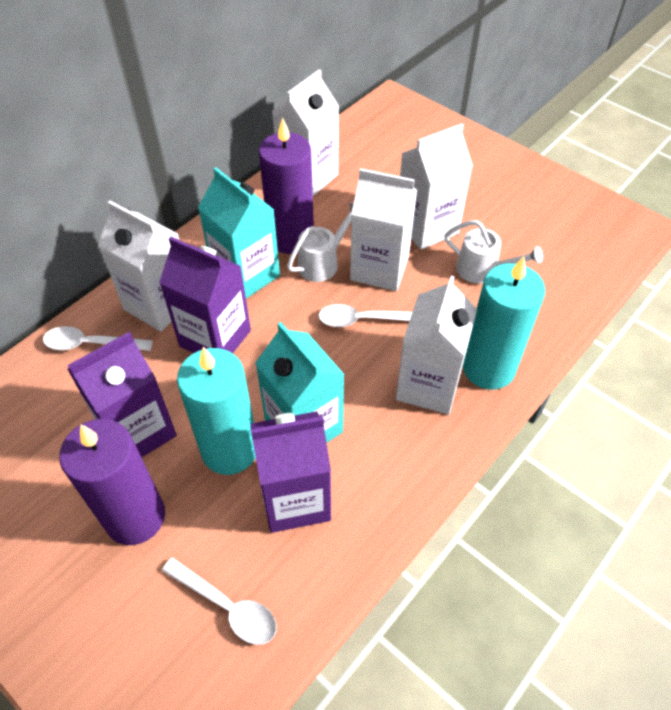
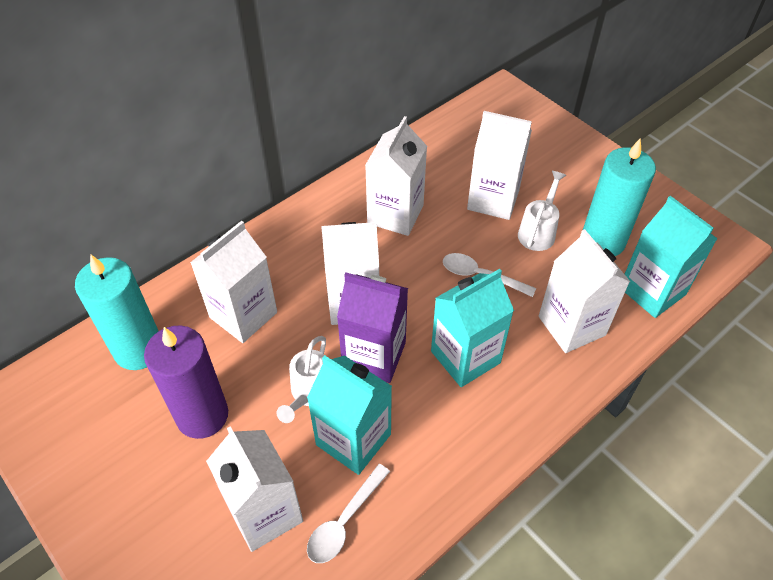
purple candle: [59,419,165,545] [259,117,314,254] = 2 -> [144,326,228,439] = 1
purple carton: [68,331,177,457] [159,237,251,353] [251,411,331,533] = 3 -> [337,273,408,383] = 1
turquoise carton: [198,167,280,298] [255,322,345,443] = 2 -> [307,355,392,475] [431,269,514,387] [625,196,718,318] = 3
white carton: [98,201,179,332] [272,69,339,196] [350,168,417,291] [396,276,477,414] [400,123,473,250] = 5 -> [190,221,277,343] [206,426,303,552] [321,222,379,325] [365,116,427,236] [467,111,532,220] [539,229,631,353] = 6
white spoon: [43,326,153,351] [162,557,277,645] [319,304,412,327] = 3 -> [307,464,390,563] [443,253,536,297] = 2

